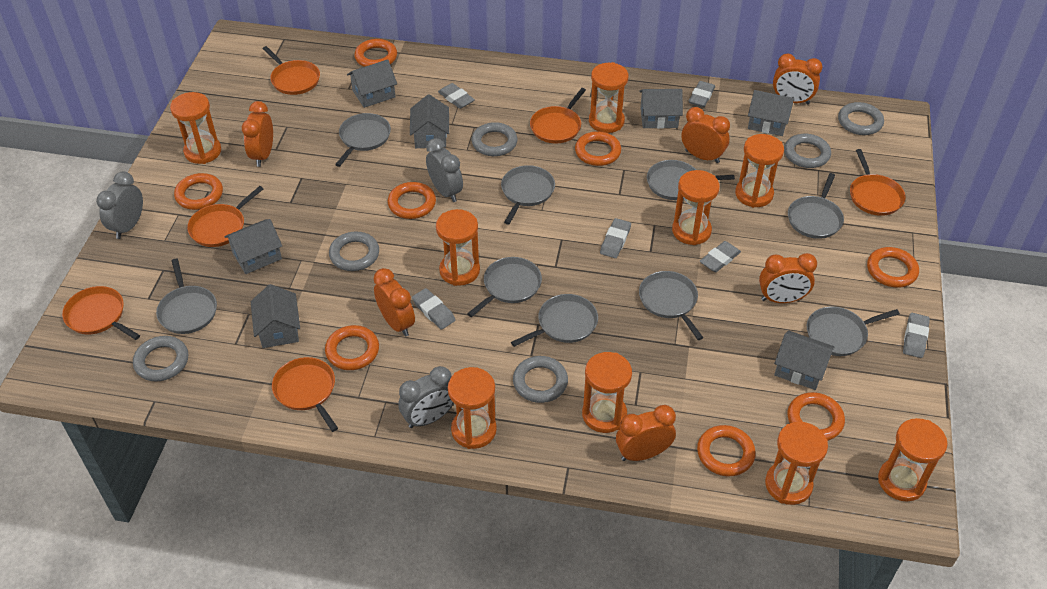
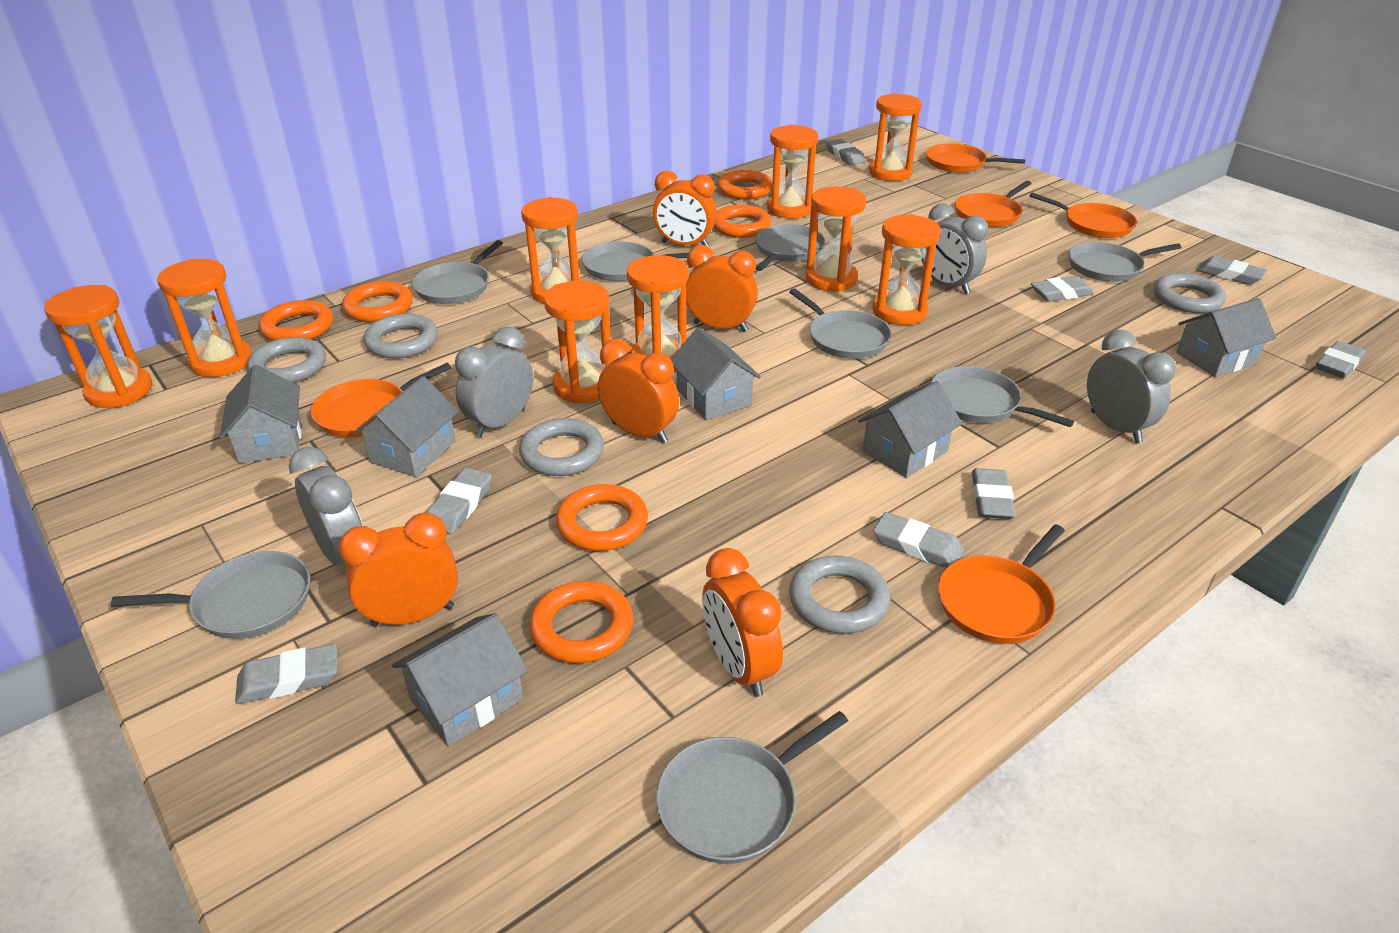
grey clock: [96,172,143,239] [398,366,454,428] [426,138,463,202] = 3 -> [289,447,363,565] [455,326,533,437] [921,203,988,294] [1087,330,1176,443] = 4
grey eraser: [412,288,455,330] [438,83,475,109] [600,218,631,258] [688,81,715,107] [700,241,741,272] [903,313,930,358] = 6 -> [235,644,337,704] [427,468,492,534] [826,139,865,165] [873,512,964,568] [972,468,1016,519] [1031,276,1094,302] [1197,256,1268,285] [1316,341,1366,378] = 8
grey house: [224,219,282,274] [251,284,300,348] [347,59,397,108] [410,94,449,148] [639,89,683,129] [748,90,794,136] [774,330,834,390] = 7 -> [220,365,302,464] [354,376,458,477] [392,613,528,746] [671,327,761,420] [858,381,962,478] [1176,298,1276,377] = 6
grey pan: [156,259,217,334] [335,113,391,167] [467,257,542,317] [501,165,555,224] [511,294,598,347] [639,271,703,340] [647,160,735,200] [788,173,844,239] [807,306,900,356] = 9 -> [111,551,310,639] [412,240,503,304] [582,241,688,281] [656,711,848,864] [755,224,826,271] [789,288,892,359] [931,366,1074,427] [1069,242,1181,282] = 8
grey ring: [133,336,188,382] [329,232,379,271] [472,122,517,156] [513,356,568,403] [784,134,831,168] [838,102,884,135] = 6 -> [247,337,326,383] [364,314,438,359] [519,418,604,476] [789,555,890,634] [1154,273,1226,313] = 5
orange clock: [242,101,273,167] [373,268,415,337] [616,405,676,461] [682,107,730,163] [759,253,817,303] [773,54,823,104] = 6 -> [338,512,458,627] [598,339,679,443] [653,171,717,247] [686,245,758,332] [702,548,783,697] = 5
orange pan: [62,286,140,340] [187,186,263,247] [263,46,320,95] [272,357,338,432] [530,88,586,144] [850,149,906,216] = 6 -> [311,363,451,438] [926,144,1025,173] [938,524,1065,644] [955,181,1032,227] [1029,192,1137,238] = 5
orange ring: [174,173,223,210] [325,325,379,370] [354,39,397,67] [388,182,436,219] [575,131,621,166] [697,425,756,476] [788,392,845,440] [867,247,919,288] = 8 -> [259,300,333,341] [342,281,413,322] [529,581,633,663] [556,484,648,551] [714,205,771,238] [717,170,772,200] = 6

